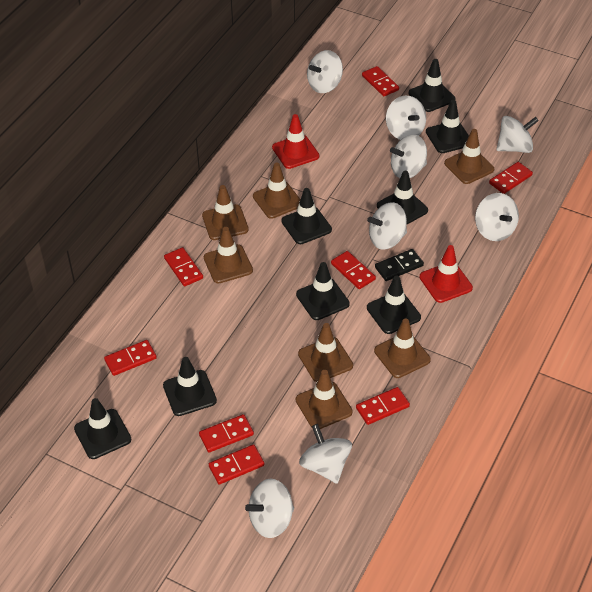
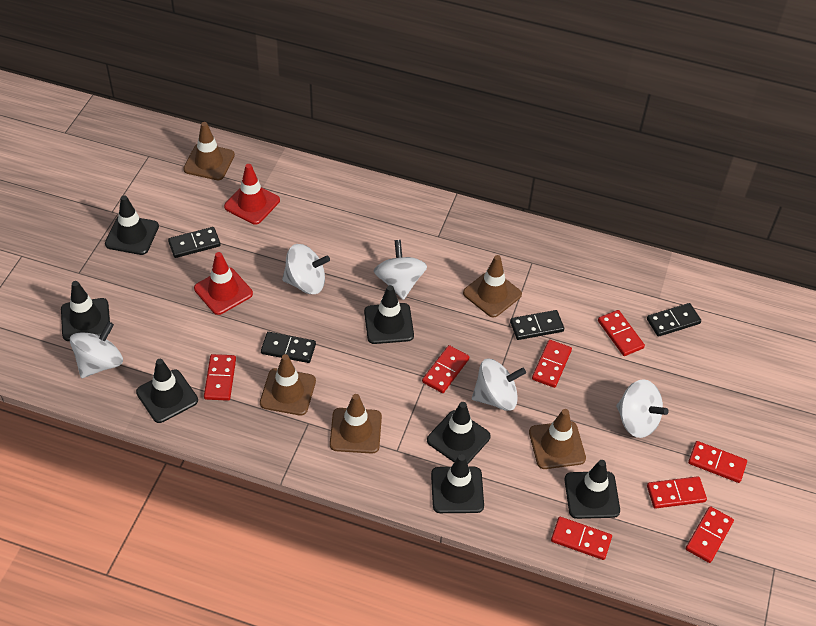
black domino: [375,249,424,281] = 1 -> [168,227,221,258] [261,332,316,363] [510,310,564,340] [647,303,701,337] = 4
black traffic cone: [74,398,131,459] [163,357,217,416] [281,188,332,244] [296,262,350,320] [367,275,421,334] [377,171,428,224] [409,59,455,112] [426,100,469,153] = 8 -> [61,281,110,341] [105,195,159,255] [136,359,198,423] [364,285,414,344] [427,402,491,464] [431,454,484,513] [565,460,620,519] = 7
brown traffic cone: [202,185,249,240] [204,227,253,284] [253,163,301,219] [296,370,353,429] [298,323,353,382] [374,318,431,378] [444,129,494,184] = 7 -> [183,122,235,180] [260,354,316,415] [330,394,382,454] [463,255,522,318] [529,409,586,469] = 5
white spinning top: [245,479,294,538] [299,424,352,484] [307,50,343,93] [367,202,407,249] [386,96,426,140] [390,134,427,178] [475,193,519,241] [497,116,539,153] = 8 -> [70,322,123,378] [282,244,330,294] [374,240,427,300] [472,359,526,411] [616,379,669,438] = 5

